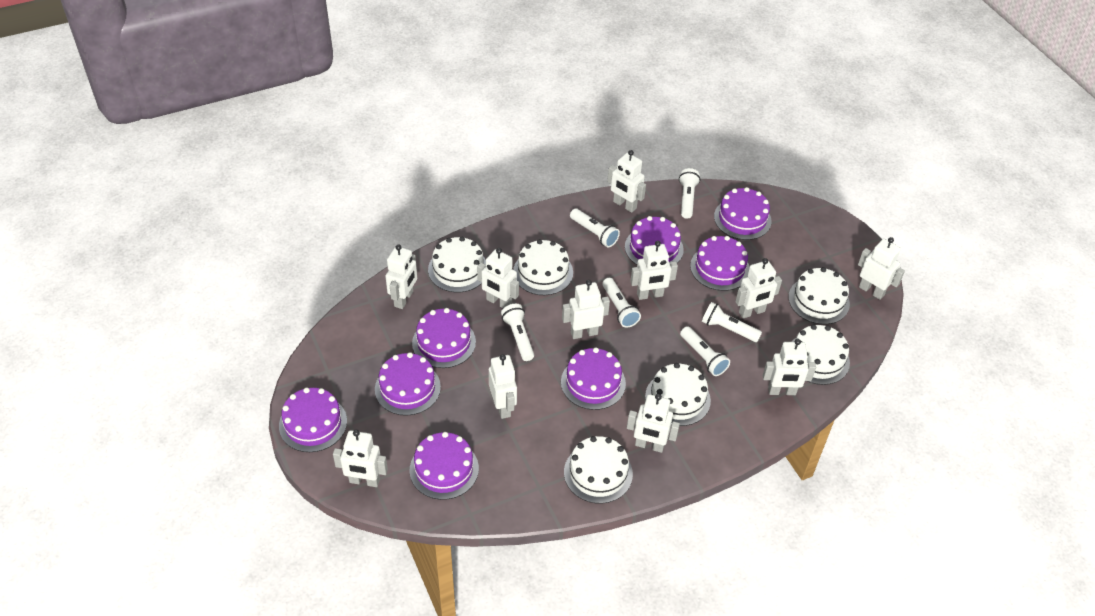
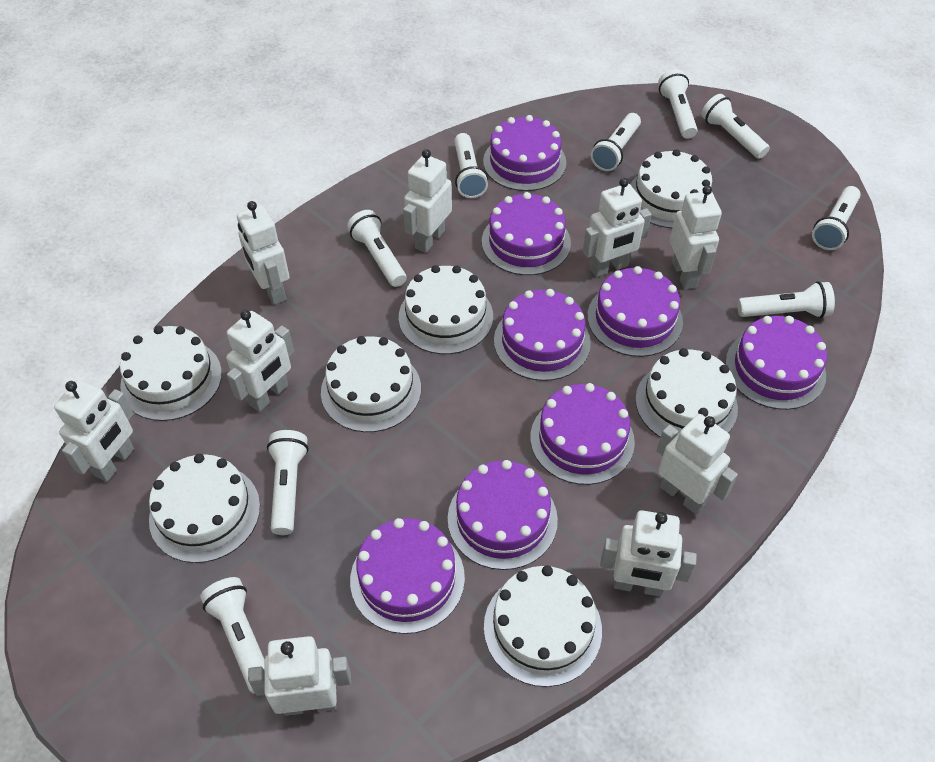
white cake: [428,237,486,292] [513,239,573,295] [564,436,633,504] [645,363,711,426] [788,267,850,324] [791,325,850,385] = 6 -> [120,326,222,421] [149,454,260,563] [321,336,421,432] [399,265,493,354] [484,566,602,687] [630,149,712,228] [635,348,738,438] = 7
white flashlight: [501,304,534,361] [570,209,620,247] [602,278,641,328] [679,168,700,219] [680,326,730,376] [702,302,762,342] = 6 -> [200,577,265,694] [267,430,309,535] [347,210,407,287] [454,133,488,198] [591,113,641,171] [658,69,698,139] [701,94,770,159] [737,281,835,318] [812,186,861,250] = 9
white robot: [333,430,388,487] [385,244,417,309] [477,248,519,308] [489,354,517,419] [562,280,610,339] [607,150,646,213] [627,394,680,453] [630,241,678,300] [735,258,782,318] [763,339,816,395] [858,237,905,300] = 11 -> [54,380,134,482] [226,310,294,412] [237,201,290,305] [248,636,351,716] [403,149,452,253] [583,178,652,277] [600,510,697,597] [657,414,738,514] [670,185,722,289] = 9

